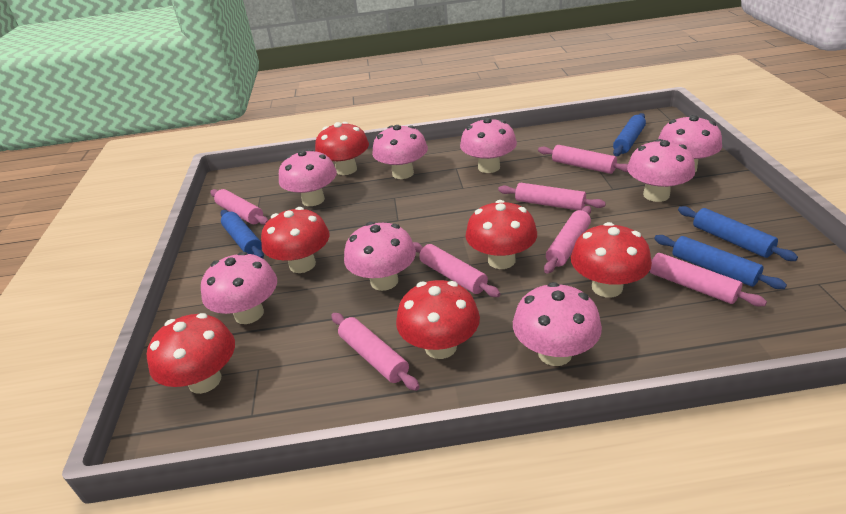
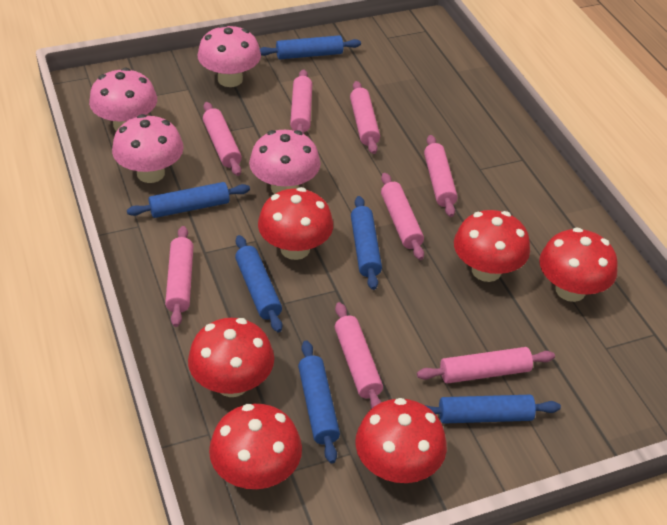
blue rolling pin: [220,210,264,259] [613,113,646,156] [654,235,787,289] [678,206,798,261] = 4 -> [127,182,250,218] [235,235,282,333] [260,35,361,59] [298,340,340,463] [351,196,382,290] [425,395,561,424] = 6
pink mushroom: [201,252,277,324] [279,149,337,206] [344,222,416,291] [372,125,428,179] [460,118,517,173] [513,282,602,366] [627,139,695,202] [658,115,722,172] = 8 -> [89,68,157,131] [112,114,184,183] [198,24,261,87] [249,130,321,194] = 4
pink rolling pin: [210,189,268,225] [331,313,420,391] [413,242,500,297] [498,183,606,210] [538,145,628,174] [544,206,591,274] [650,253,767,306] = 7 -> [165,226,193,327] [203,102,242,176] [290,69,312,134] [335,302,383,409] [350,81,380,154] [381,173,424,260] [417,347,555,384] [424,135,458,217] = 8

